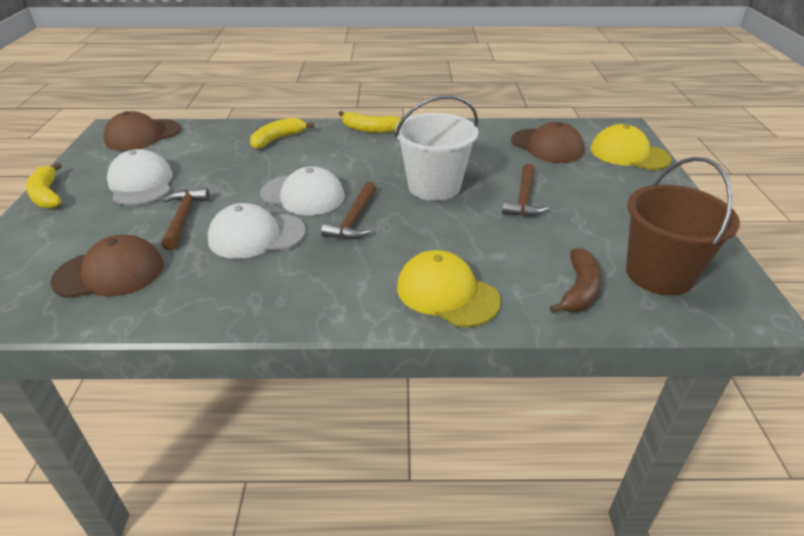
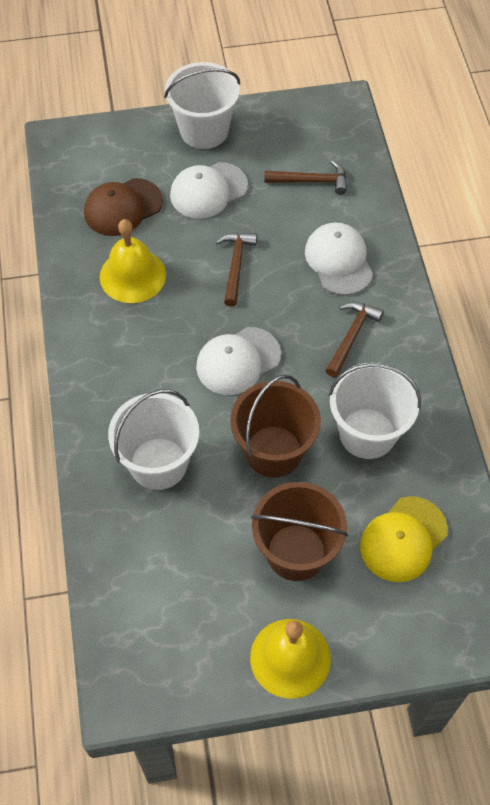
brown banana: [549,248,602,314] = 1 -> none = 0
brown bucket: [626,157,740,296] = 1 -> [230,375,321,478] [251,482,348,581] = 2
brown cap: [50,235,164,298] [103,111,181,151] [511,122,584,163] = 3 -> [84,178,163,236] = 1
white bucket: [395,95,478,201] = 1 -> [108,389,199,490] [164,62,240,149] [328,363,421,459] = 3
yellow banana: [26,163,62,209] [250,118,314,149] [339,111,401,133] = 3 -> none = 0
yellow bell: none = 0 -> [100,219,166,303] [250,619,331,699] = 2
yellow cap: [397,250,501,327] [591,124,672,170] = 2 -> [360,496,448,582] = 1

